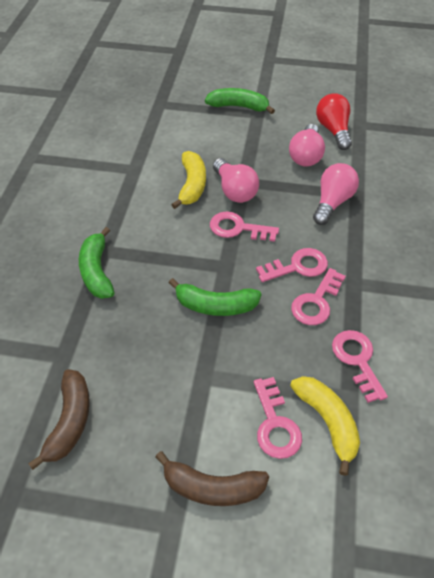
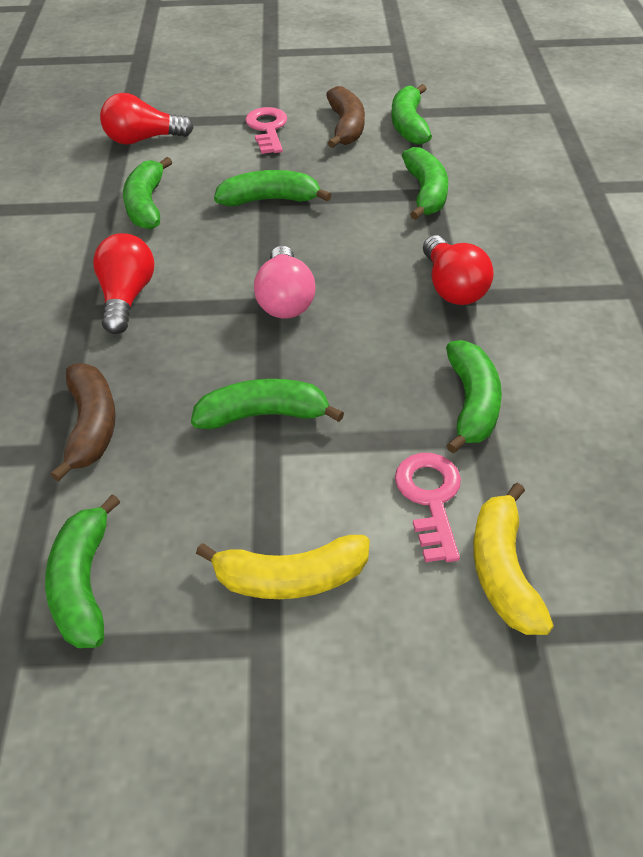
green banana: [79,227,114,299] [169,278,261,316] [205,88,275,114] = 3 -> [45,494,120,648] [123,157,172,230] [191,379,344,429] [214,170,331,206] [391,84,432,145] [402,147,448,220] [446,340,502,453] = 7
pink key: [210,212,279,242] [254,377,302,459] [256,248,328,282] [291,268,346,325] [332,330,388,403] = 5 -> [245,107,287,154] [395,453,461,562] = 2
pink light bulb: [213,158,259,203] [289,124,325,167] [313,163,359,225] = 3 -> [254,246,315,319] = 1
red light bulb: [316,93,352,150] = 1 -> [93,233,154,334] [100,93,194,145] [423,235,494,305] = 3

